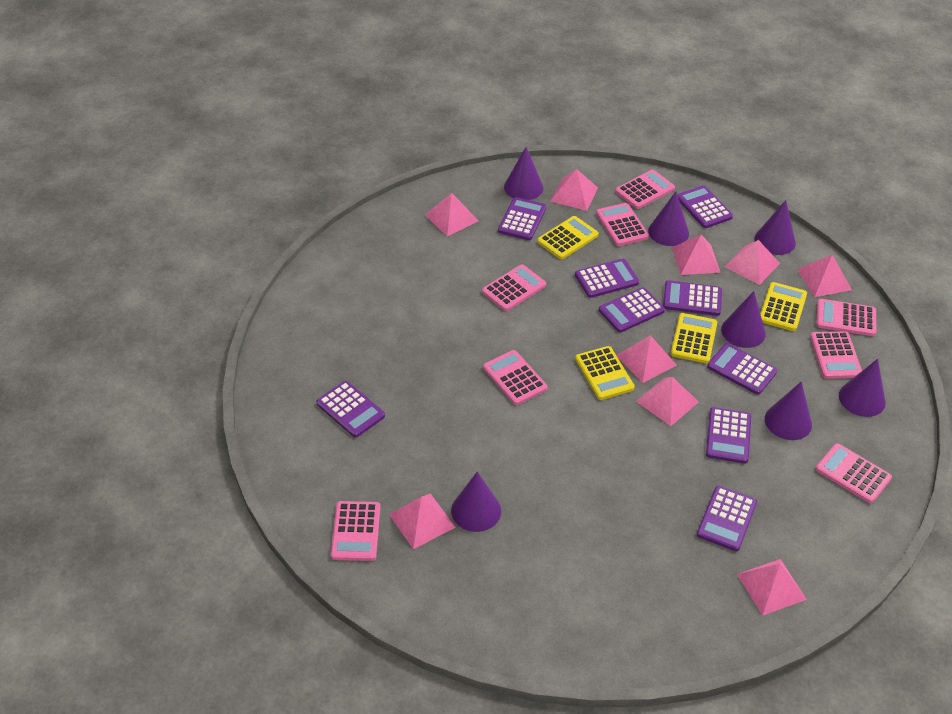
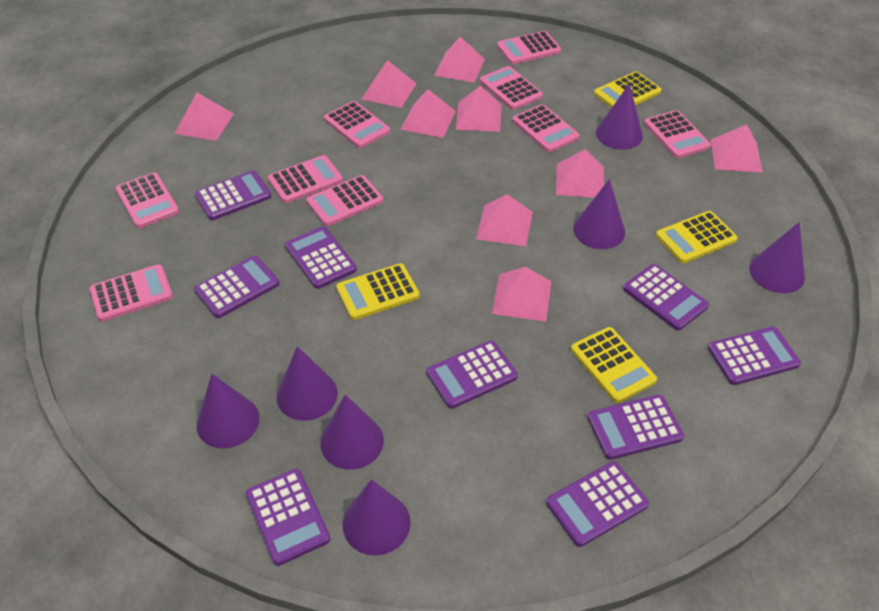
pink calculator: [331,501,380,561] [482,265,546,311] [483,350,548,405] [596,203,649,246] [615,170,675,209] [810,331,862,379] [816,443,892,503] [817,299,876,336] = 8 -> [90,264,173,322] [116,173,179,228] [268,155,343,203] [306,175,383,226] [324,101,390,148] [480,66,543,110] [497,31,561,64] [512,104,580,152] [644,110,711,158] = 9

